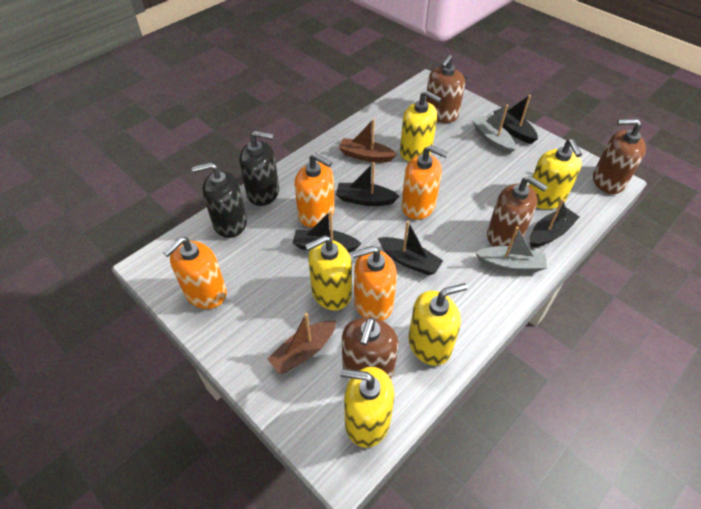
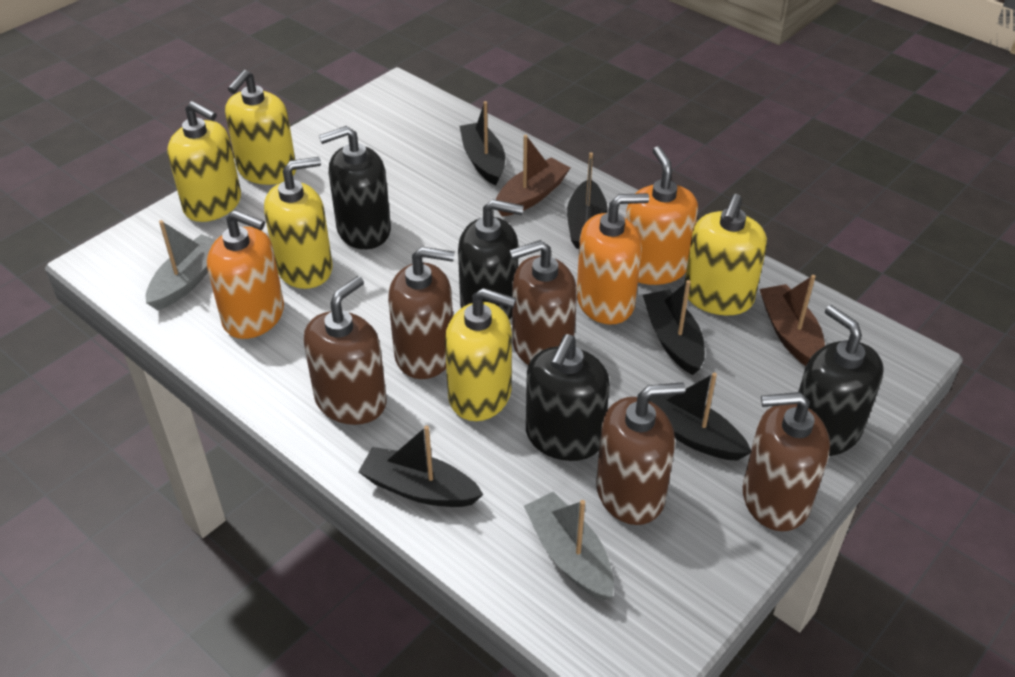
black soap dispenser: [192,162,247,238] [239,131,279,206] = 2 -> [319,126,391,249] [458,199,524,320] [526,334,610,461] [798,305,884,456] = 4
brown soap dispenser: [342,317,398,379] [425,55,465,123] [487,176,548,247] [593,119,646,194] = 4 -> [304,276,387,425] [388,247,455,379] [509,240,577,365] [596,382,685,525] [743,392,830,531] = 5
orange soap dispenser: [163,237,227,309] [294,153,335,227] [352,246,397,321] [401,145,448,220] = 4 -> [207,210,284,339] [577,193,649,325] [626,146,698,285] = 3

